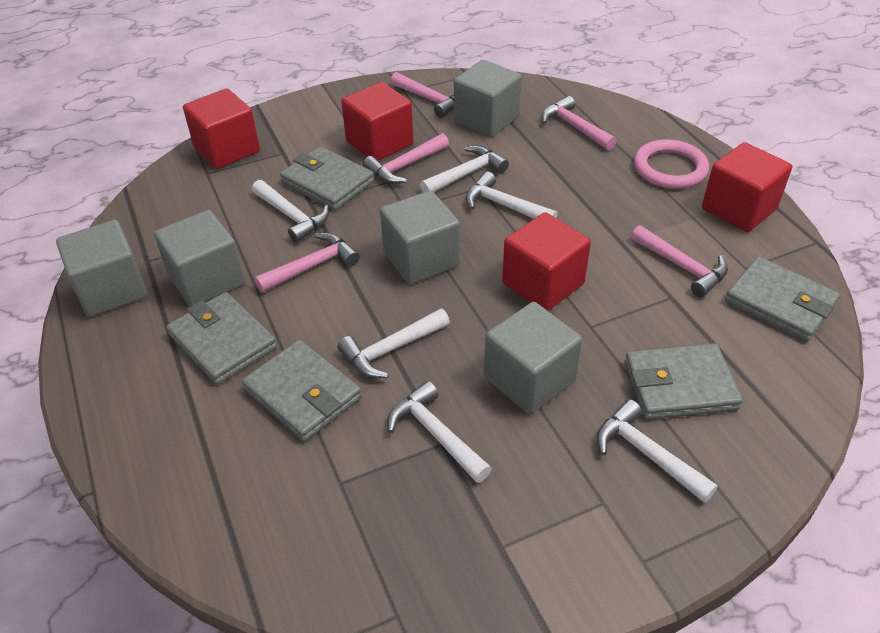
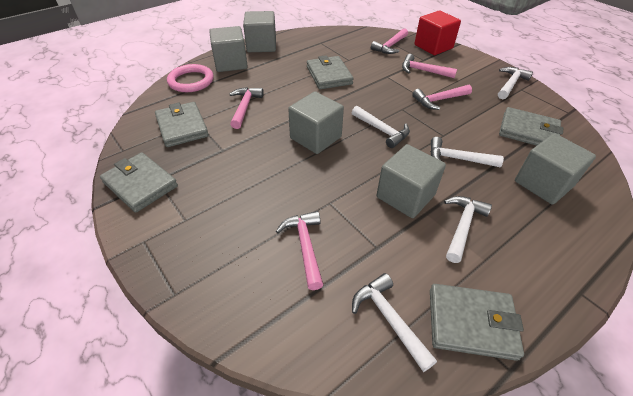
red cube: [183,88,260,169] [341,82,413,161] [502,212,591,311] [702,142,792,232] = 4 -> [414,10,461,55] = 1
white hammer: [252,180,329,243] [337,308,450,378] [388,381,492,483] [420,145,509,192] [466,172,558,219] [597,399,718,503] = 6 -> [352,106,410,148] [352,273,437,372] [430,137,504,167] [444,196,492,263] [498,67,533,99] = 5

